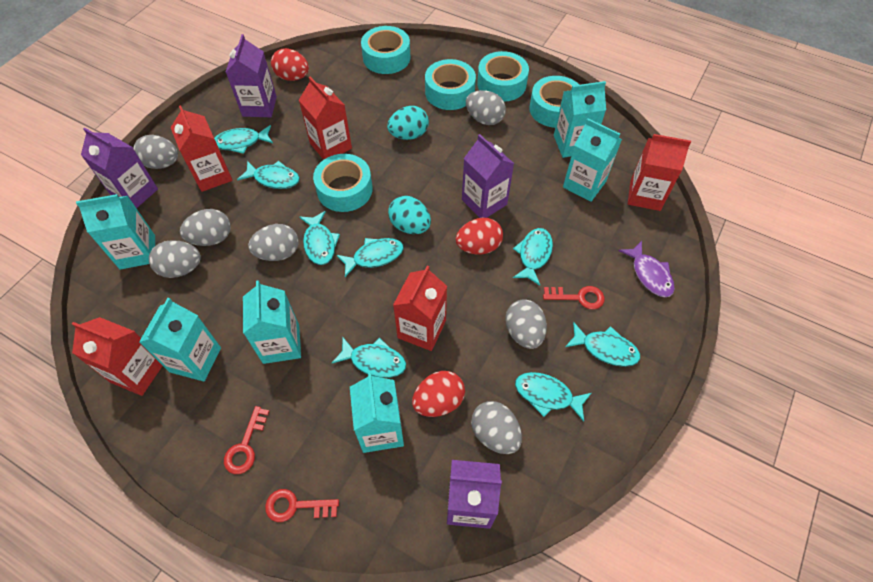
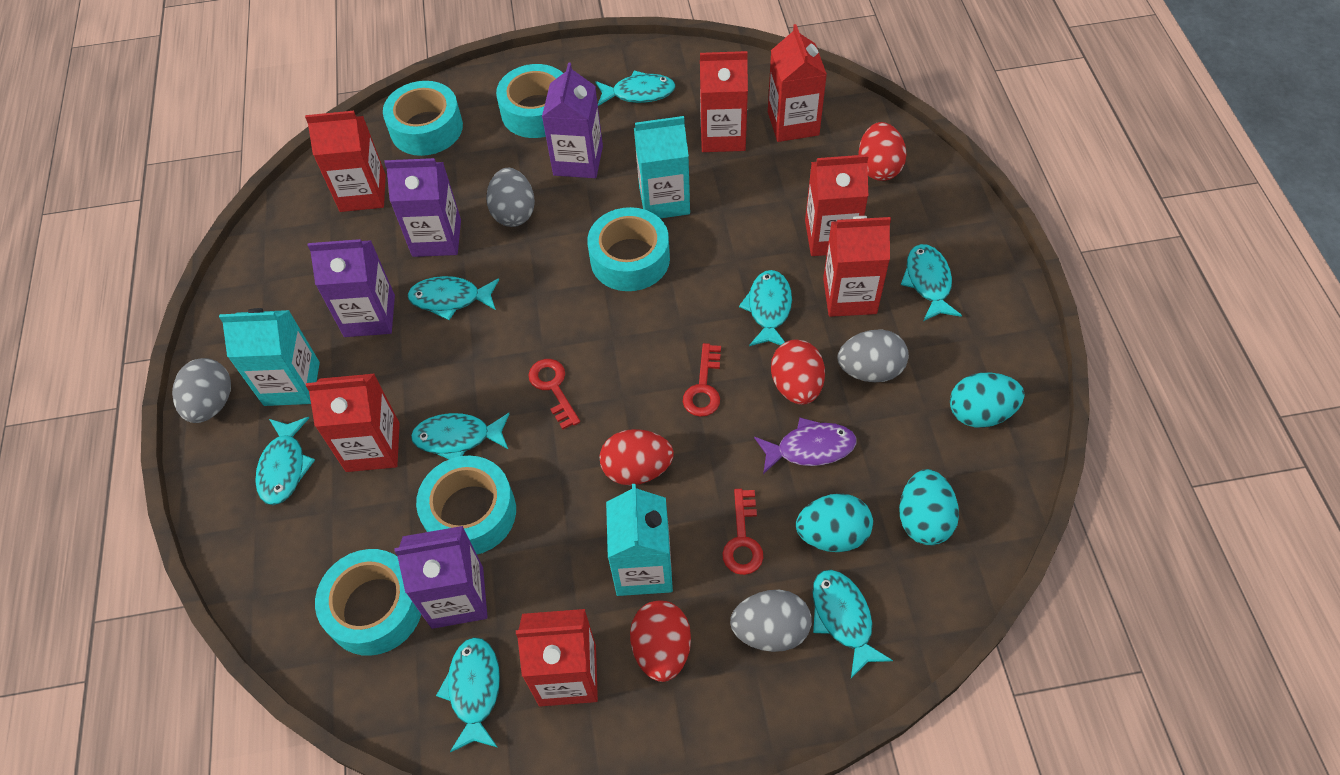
grey egg: [133,135,178,169] [149,240,201,278] [180,209,231,246] [248,224,299,261] [466,90,506,125] [471,401,522,454] [505,299,547,349] = 7 -> [172,358,231,423] [486,168,535,227] [730,590,812,652] [838,329,909,382] = 4
red carton: [72,317,163,396] [171,105,233,192] [299,77,352,160] [393,266,447,351] [628,134,691,211] = 5 -> [305,111,386,212] [306,373,400,472] [516,609,598,706] [700,51,748,152] [768,24,827,142] [805,154,868,256] [823,216,891,317] = 7
red egg: [271,48,309,81] [412,371,465,417] [456,218,503,254] = 3 -> [600,429,674,485] [630,601,691,682] [771,340,825,405] [858,122,907,181] = 4
turquoise carton: [76,194,155,270] [139,298,221,382] [243,280,301,364] [350,373,404,453] [554,81,606,158] [563,118,622,202] = 6 -> [219,308,320,406] [606,484,673,596] [634,116,690,219] = 3
turquoise egg: [387,106,429,140] [388,196,431,234] = 2 -> [796,493,873,552] [899,469,959,545] [950,373,1025,428] = 3

